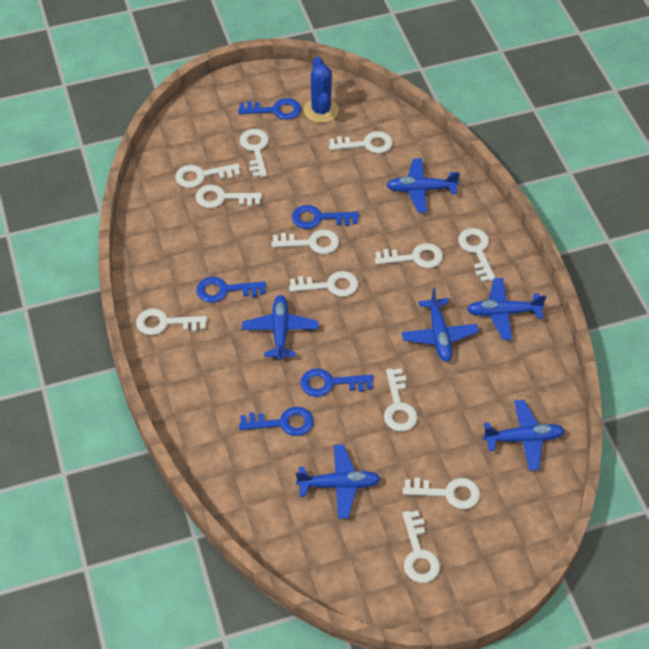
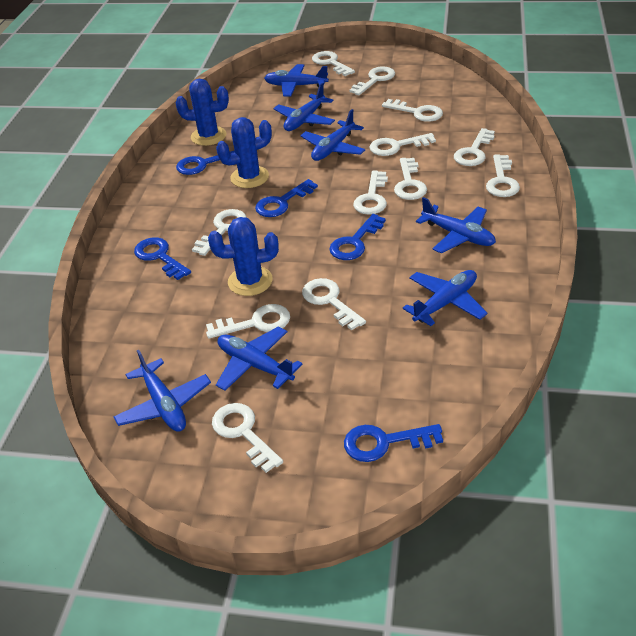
blue cactus: [304,57,339,123] = 1 -> [176,79,229,146] [208,217,279,296] [216,117,272,188] = 3
blue plane: [242,295,319,360] [296,445,381,519] [386,158,460,213] [402,288,479,362] [467,278,546,340] [483,400,565,471] = 6 -> [114,349,211,432] [216,326,302,391] [264,64,329,97] [273,83,335,131] [300,109,365,161] [403,270,487,326] [416,197,496,253] = 7

